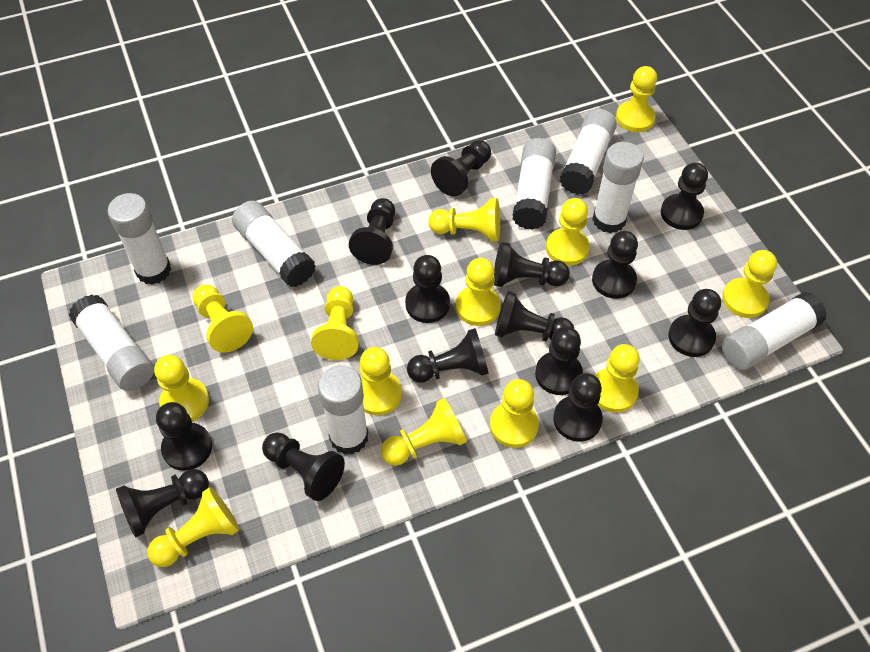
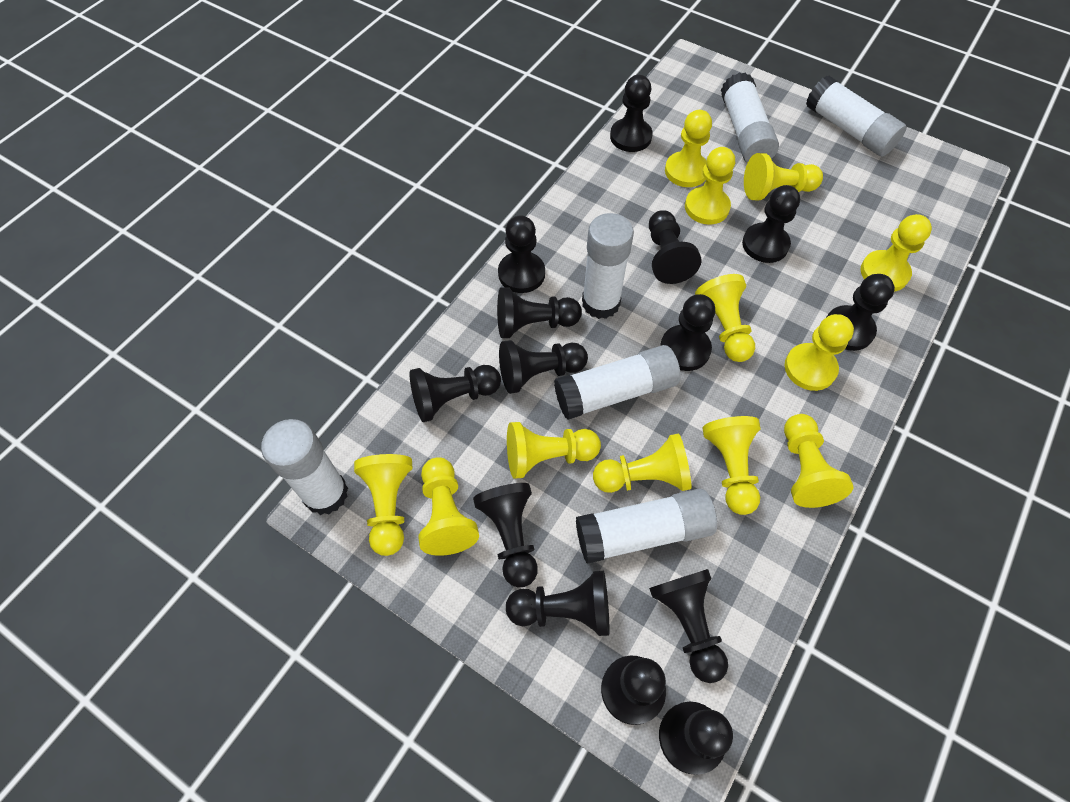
white glue stick: [69,294,154,391] [108,193,171,285] [232,201,316,287] [318,365,368,455] [513,138,556,230] [560,109,617,195] [592,142,644,233] [722,292,827,370] = 8 -> [261,419,348,515] [554,345,681,420] [576,488,717,563] [582,213,634,319] [721,73,779,163] [806,75,907,156] = 6
yellow pawn: [147,487,239,567] [154,355,209,421] [193,284,253,353] [311,286,359,360] [360,347,402,415] [381,398,467,465] [428,198,500,241] [456,258,501,326] [490,379,539,448] [546,198,590,266] [595,344,640,413] [616,66,657,132] [722,250,777,318] = 13 -> [354,454,412,556] [418,457,479,556] [507,422,601,479] [593,434,692,493] [665,110,712,187] [685,147,735,225] [695,274,755,362] [703,416,761,515] [744,153,823,200] [784,414,854,508] [785,314,854,391] [861,214,932,292] = 12

